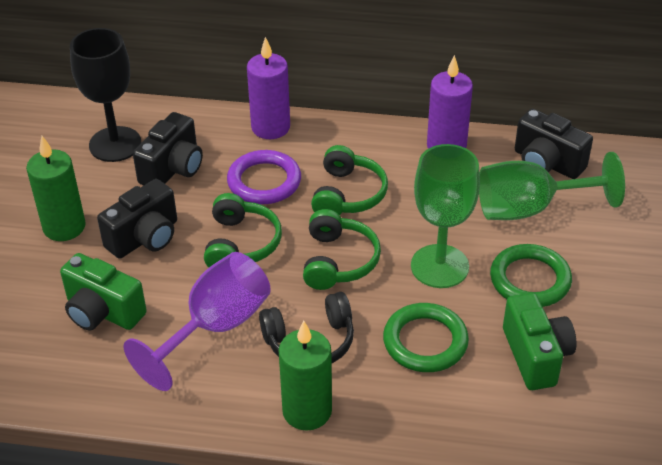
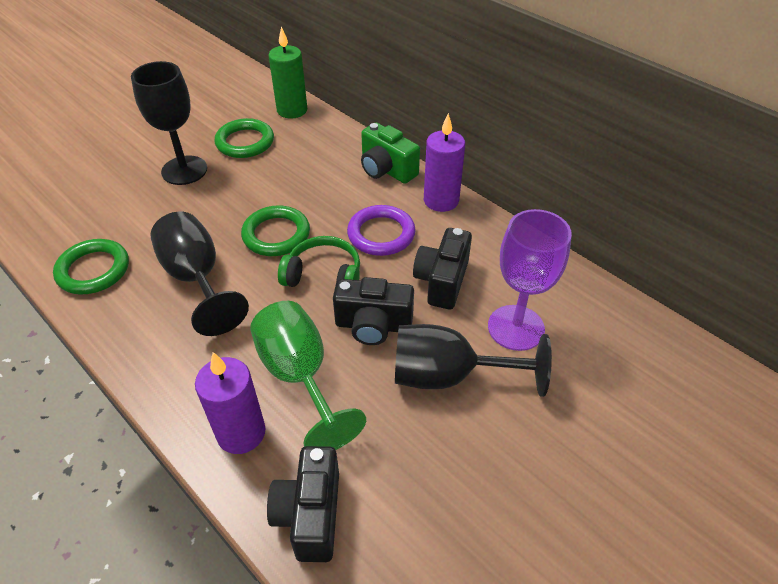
black goblet: [70,28,141,162] = 1 -> [131,61,207,185] [151,212,249,336] [395,324,552,397] = 3
black headphones: [259,292,354,364] = 1 -> none = 0
green camera: [60,253,147,331] [503,293,576,390] = 2 -> [361,123,420,184] = 1
green candle: [26,136,86,241] [279,320,332,431] = 2 -> [269,27,308,119] = 1
green goblet: [411,144,480,288] [479,152,625,220] = 2 -> [250,301,366,450] = 1
green headphones: [204,193,282,267] [303,209,381,290] [311,145,388,215] = 3 -> [278,236,360,287] = 1
green ring: [383,303,469,372] [490,244,572,307] = 2 -> [53,239,129,295] [214,118,274,158] [241,205,310,256] = 3

